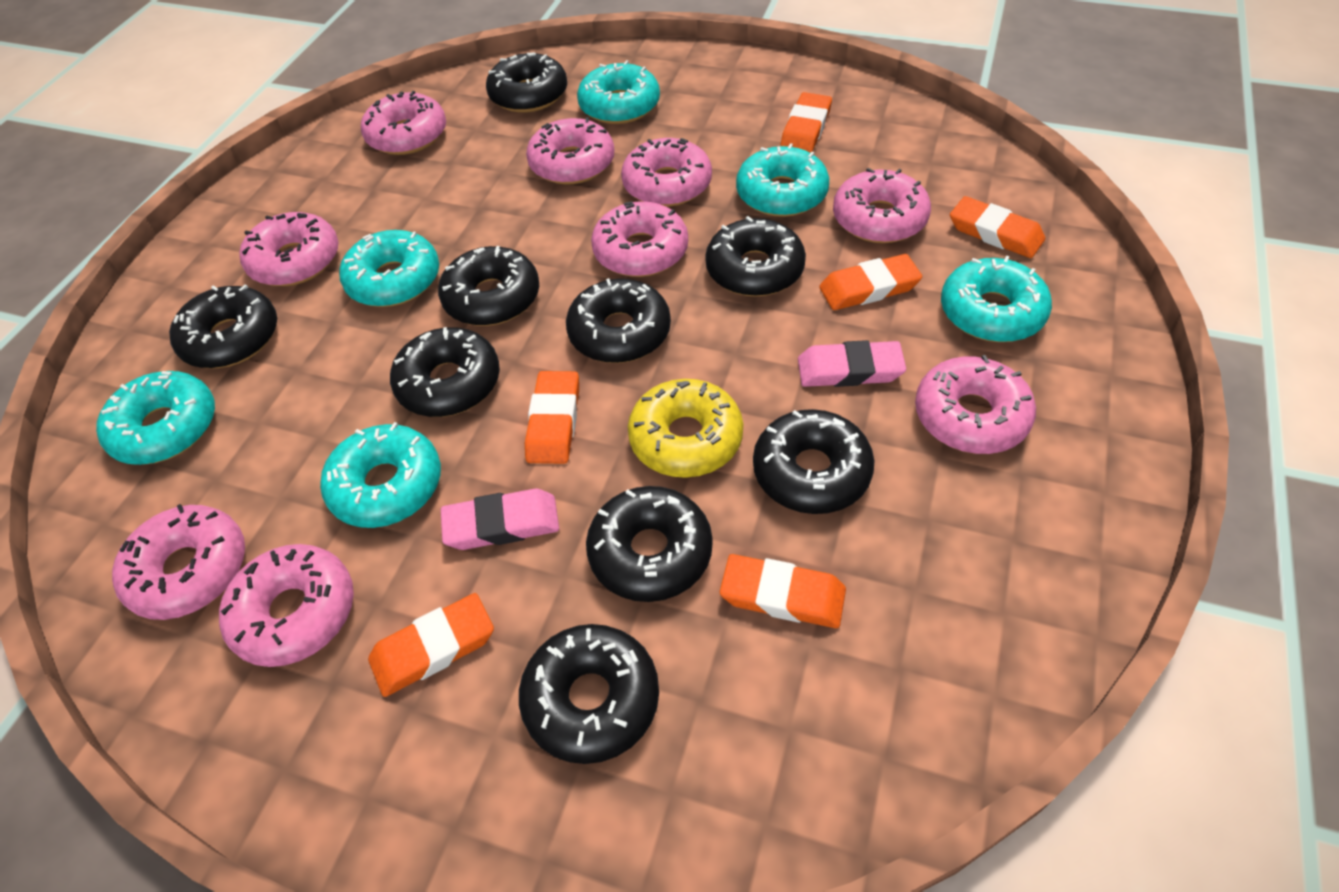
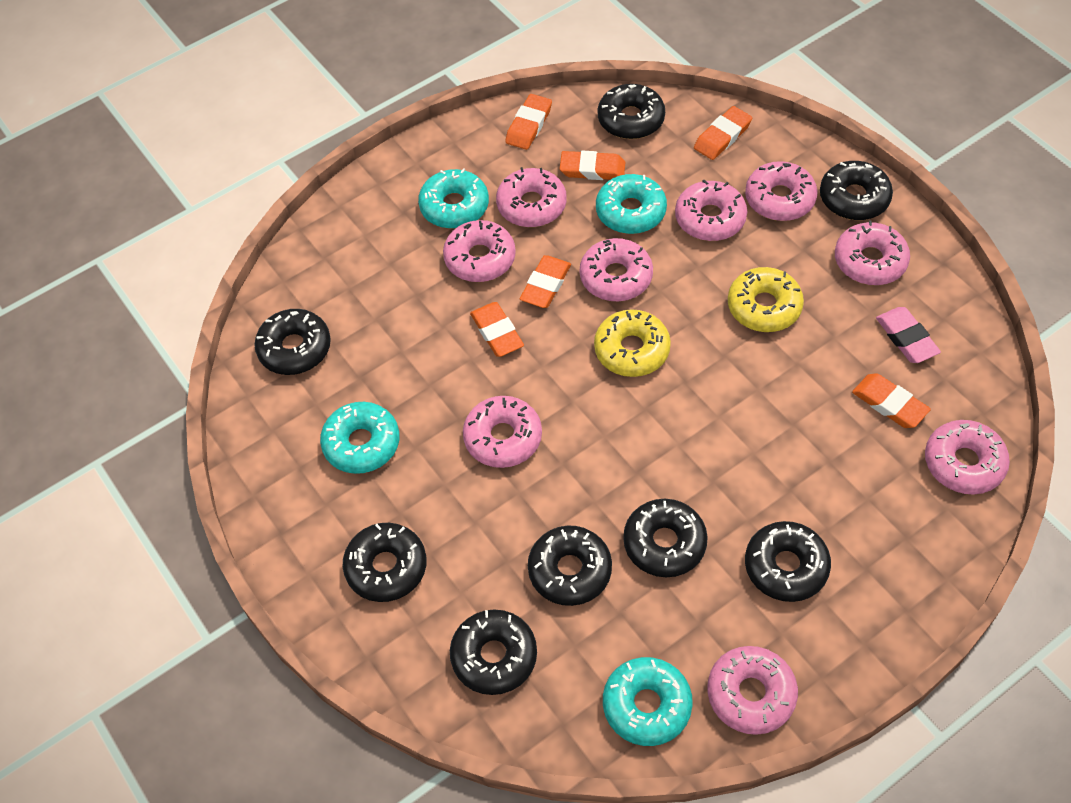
black donut: [169,284,277,368] [390,327,500,417] [438,246,539,326] [486,53,567,113] [519,624,659,764] [566,278,671,363] [586,486,713,602] [705,216,806,297] [753,409,874,514] = 9 -> [255,309,331,375] [343,523,427,602] [450,609,537,695] [528,525,612,606] [598,84,665,139] [623,499,708,577] [745,521,831,602] [820,161,893,220] = 8
pink eraser: [441,488,559,550] [798,340,906,387] = 2 -> [876,307,941,363] = 1
turquoise donut: [96,371,215,465] [320,422,441,528] [339,230,439,307] [577,60,660,124] [736,143,829,217] [941,255,1052,342] = 6 -> [320,402,399,474] [418,168,489,229] [596,174,667,234] [603,657,693,746] = 4
yellow donut: [628,379,743,478] = 1 -> [594,309,671,377] [728,267,804,332] = 2

